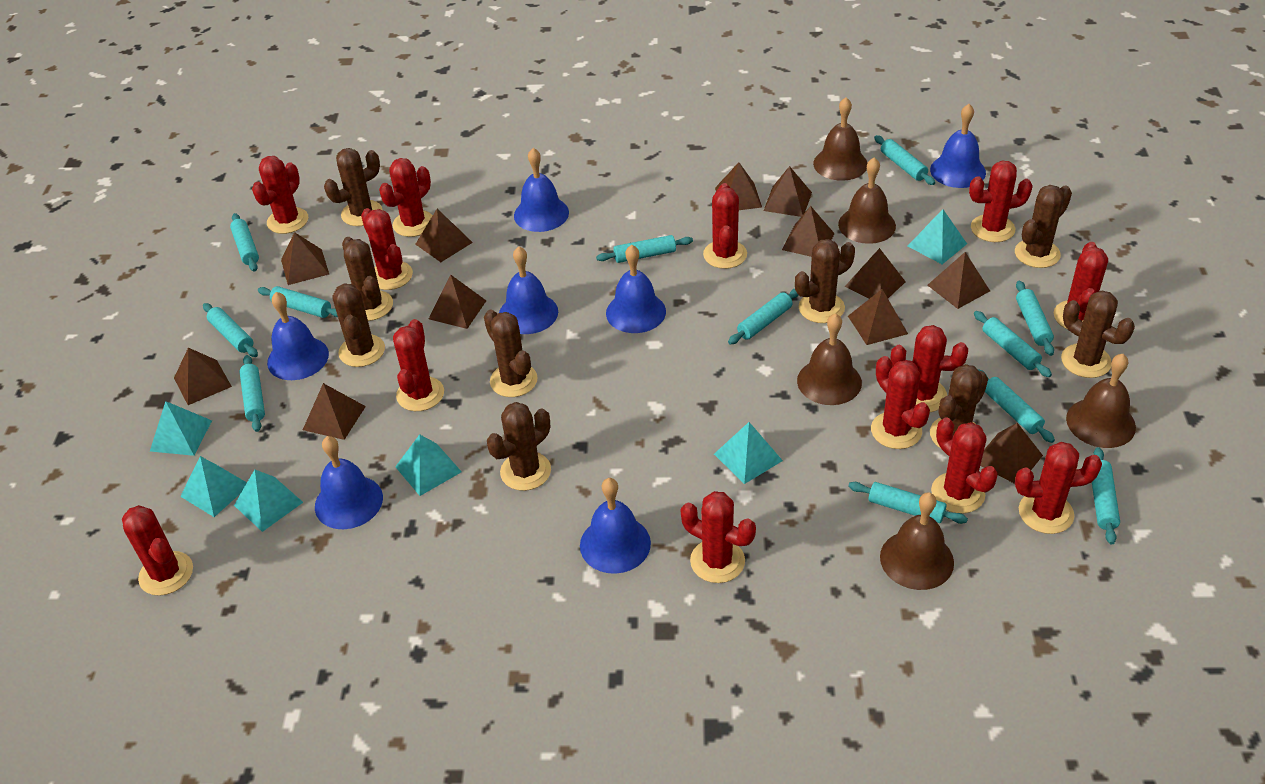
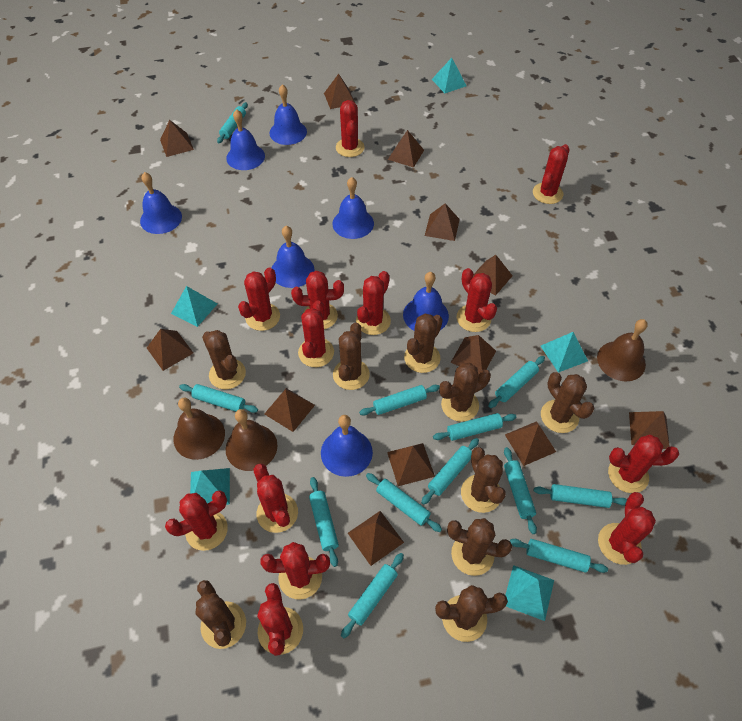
brown bell: [797,313,862,405] [813,97,867,181] [838,157,896,244] [880,492,954,590] [1066,354,1136,448] = 5 -> [174,398,225,460] [226,409,278,471] [597,319,647,381] = 3
turquoise pyramid: [150,401,212,456] [180,456,247,517] [234,470,303,532] [395,434,462,496] [714,422,783,484] [908,209,967,264] = 6 -> [171,286,217,327] [190,468,230,505] [432,58,466,93] [505,565,554,621] [541,332,588,373] = 5

